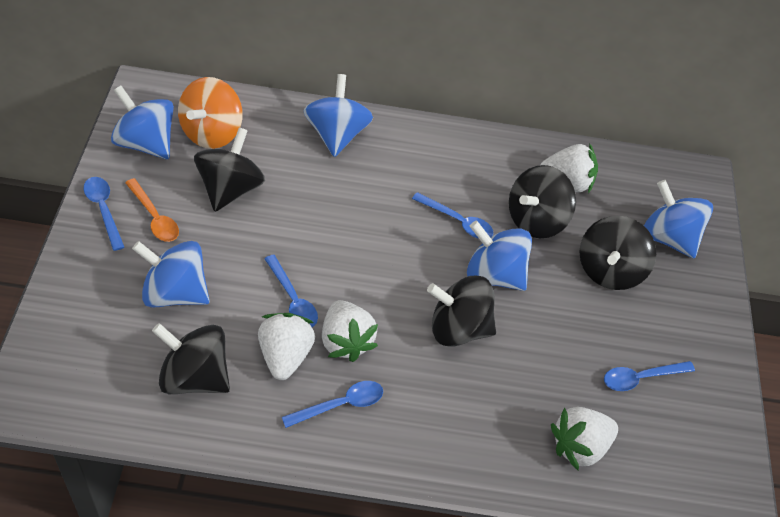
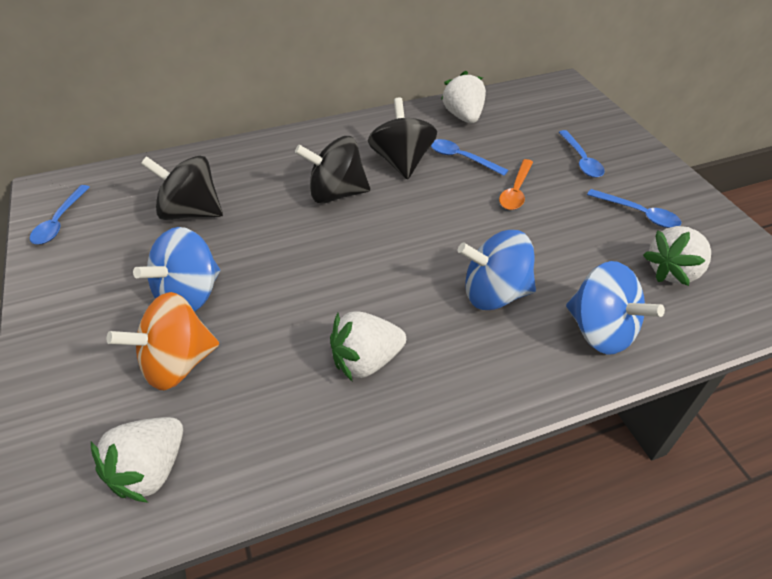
black spinning top: [152,323,230,394] [194,127,265,212] [427,275,496,347] [509,165,576,238] [579,216,656,290] = 5 -> [141,156,223,220] [295,136,370,204] [368,98,437,180] = 3
blue spinning top: [111,86,174,159] [132,241,210,308] [303,74,373,157] [467,220,532,291] [644,180,713,259] = 5 -> [133,227,220,312] [458,230,536,310] [566,261,665,355] = 3
blue spoon: [83,177,124,251] [264,255,318,327] [282,381,383,428] [412,192,493,239] [604,361,695,391] = 5 -> [30,185,90,244] [431,139,508,176] [559,130,605,177] [587,189,681,228] = 4

